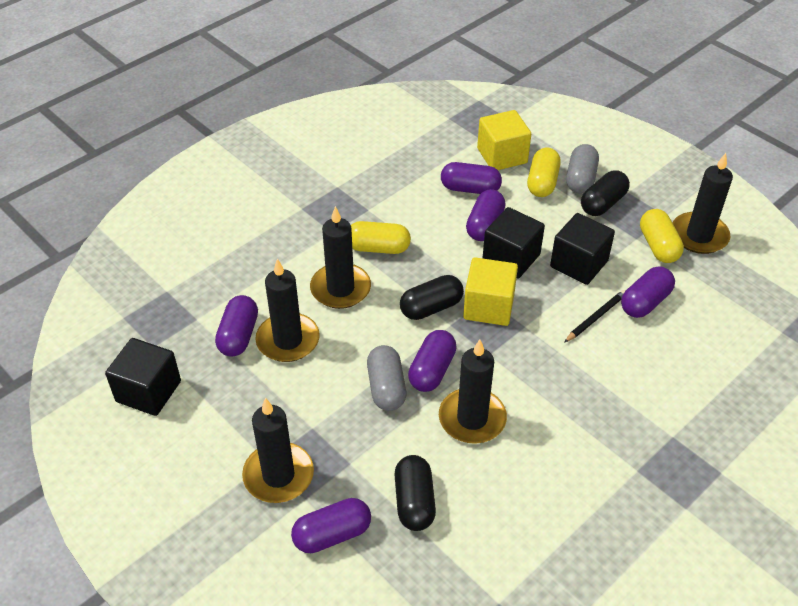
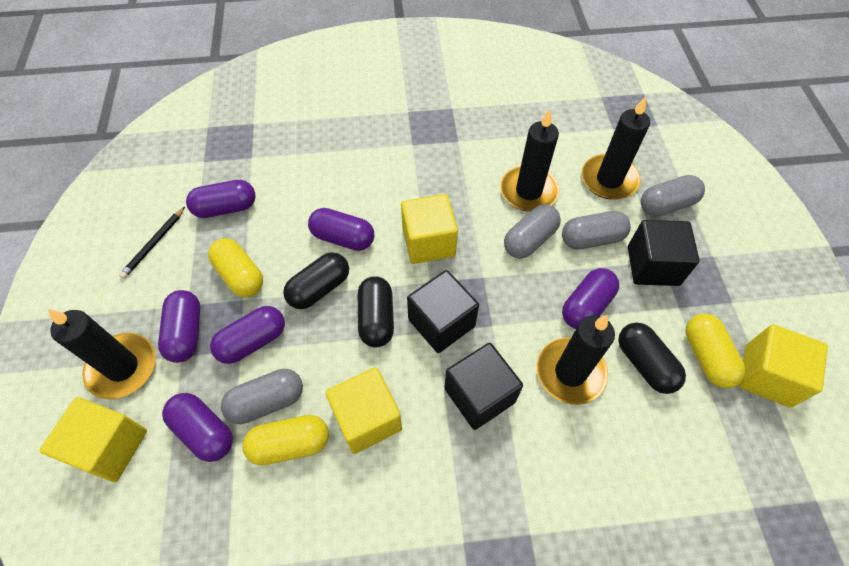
black candle: [242,398,314,503] [255,259,320,362] [310,206,371,309] [439,339,507,444] [672,153,733,254] = 5 -> [48,309,156,399] [500,109,559,212] [537,315,615,405] [582,96,650,200] = 4
grey capsule: [367,345,406,411] [566,144,599,194] = 2 -> [221,369,303,424] [504,205,561,259] [562,211,631,250] [641,175,705,217] = 4
yellow cube: [463,257,518,326] [477,110,531,170] = 2 -> [40,397,147,482] [325,367,402,454] [401,194,458,264] [738,324,828,407] = 4

